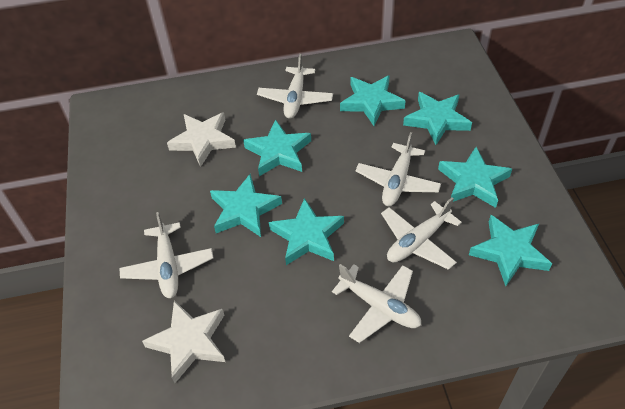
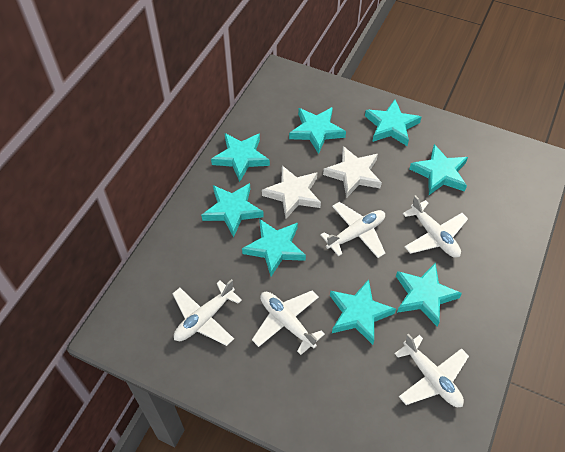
turquoise star: [210,174,282,237] [243,119,311,176] [269,198,344,265] [340,75,406,126] [403,92,472,145] [438,147,512,208] [469,215,552,286] = 7 -> [201,183,264,237] [211,133,270,182] [242,219,306,276] [289,107,346,154] [330,279,396,345] [365,100,421,146] [396,263,462,326] [410,144,468,195] = 8

